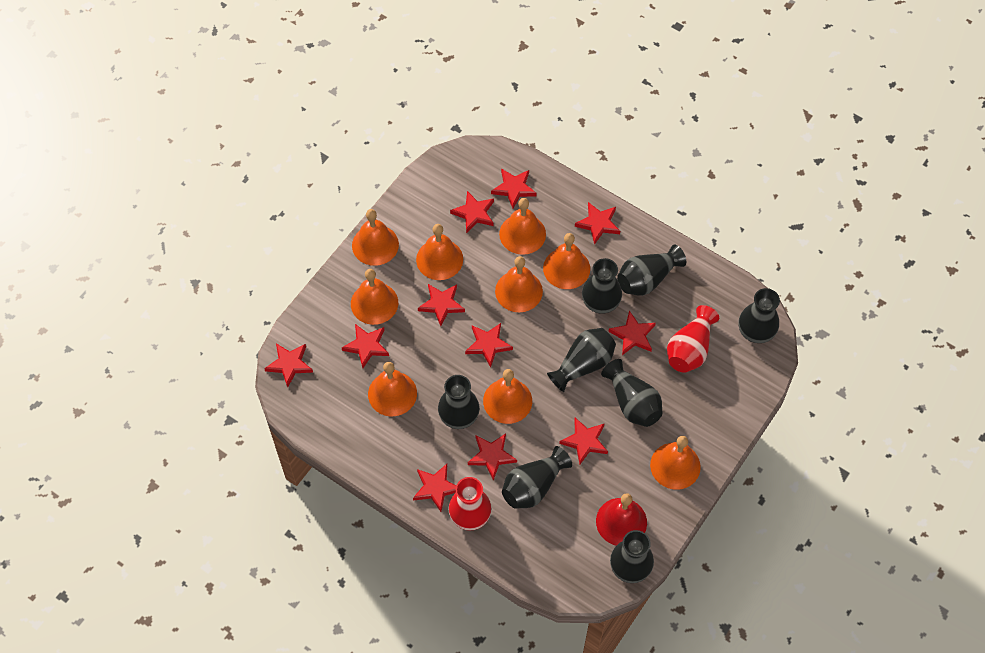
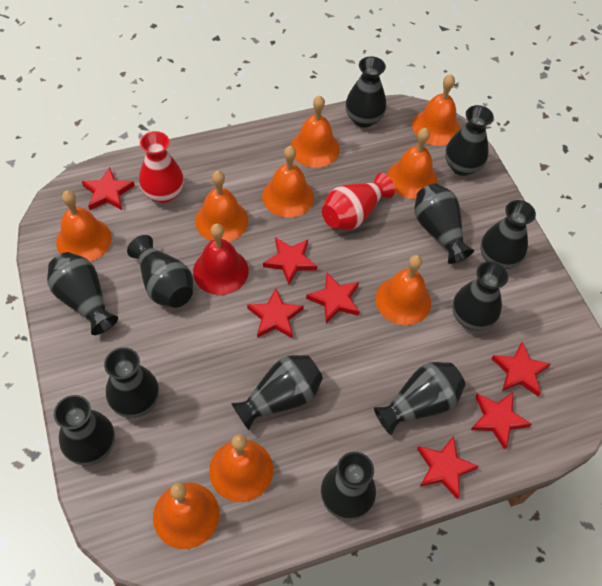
black vase: [438,375,480,429] [502,446,572,509] [547,328,616,392] [582,258,622,314] [601,359,663,427] [610,530,654,583] [617,244,686,296] [739,288,780,343] = 8 -> [47,252,118,335] [54,395,115,465] [104,347,159,418] [127,235,193,308] [231,355,323,430] [321,452,376,520] [345,56,386,128] [374,362,465,435] [414,183,474,264] [445,105,494,176] [452,261,509,330] [480,200,536,269] = 12
red star: [264,343,313,387] [342,324,389,368] [413,464,456,512] [418,284,465,326] [450,191,494,233] [465,323,513,367] [468,434,517,481] [491,168,537,208] [559,418,608,464] [575,202,620,245] [608,311,656,355] = 11 -> [82,167,135,210] [247,288,304,339] [263,237,317,285] [306,273,360,323] [417,436,479,499] [471,392,532,450] [492,342,551,396] = 7

